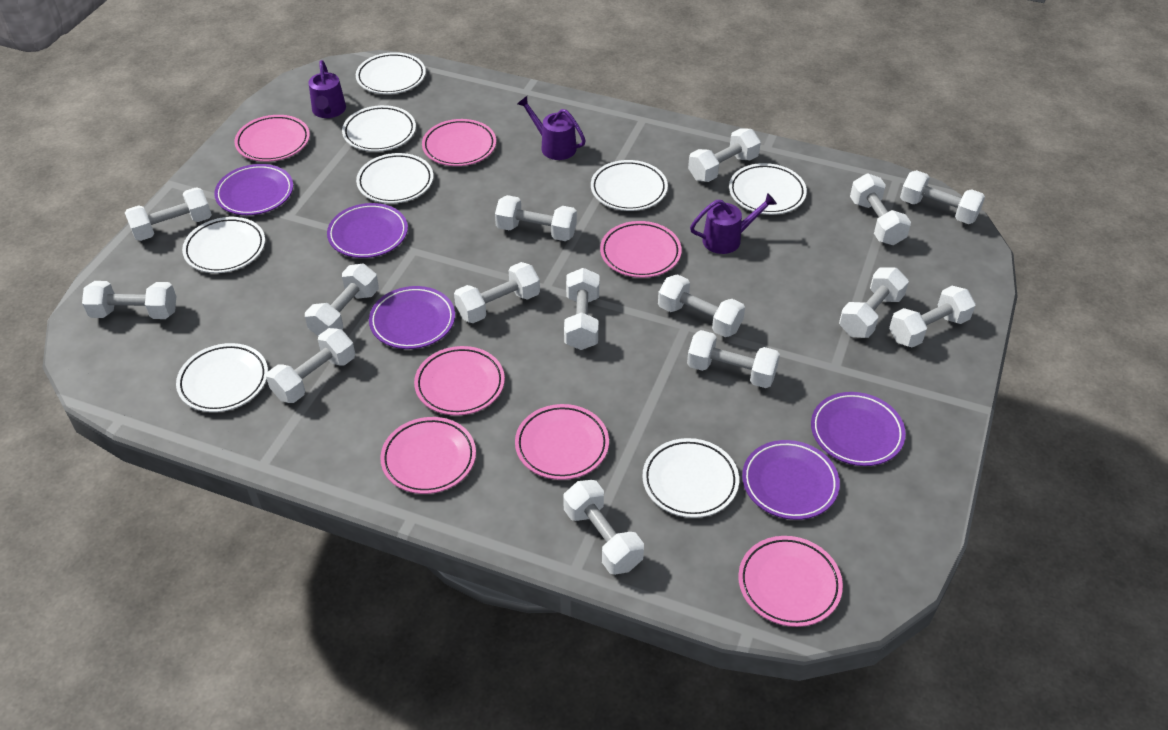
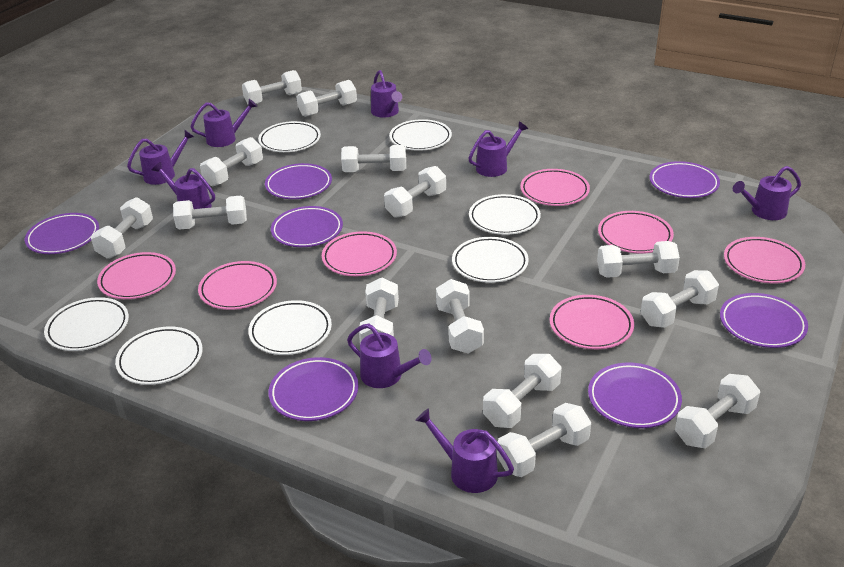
purple plate: [214,164,293,215] [327,203,408,258] [369,286,455,349] [742,440,840,520] [811,392,906,466] = 5 -> [25,213,99,254] [265,163,332,199] [269,357,358,421] [271,206,343,247] [588,363,682,428] [649,161,720,198] [720,293,808,348] = 7
purple watering can: [308,60,346,118] [517,96,586,160] [690,193,777,254] = 3 -> [127,130,194,185] [152,162,215,209] [190,99,257,147] [347,324,432,388] [371,70,402,118] [415,409,514,493] [468,122,528,177] [733,166,801,220] = 8
white dumbbell: [82,281,176,319] [125,187,212,241] [266,328,355,403] [305,263,379,336] [454,262,540,323] [495,195,577,241] [563,480,644,575] [564,268,599,350] [658,274,745,337] [687,330,780,388] [688,128,761,182] [839,267,909,338] [850,174,911,245] [889,286,976,348] [900,170,985,224] = 15 -> [91,197,153,259] [173,196,247,230] [200,137,263,186] [242,70,302,104] [297,80,357,117] [341,145,406,172] [359,278,399,343] [384,166,446,218] [436,279,484,354] [483,354,562,428] [497,403,591,477] [597,241,680,278] [641,270,719,328] [675,374,760,448] = 14
white plate: [176,343,268,412] [182,217,265,273] [342,105,416,152] [356,52,426,94] [356,153,433,204] [591,160,668,211] [642,438,739,518] [729,163,807,215] = 8 -> [44,297,129,351] [115,326,203,385] [248,300,332,355] [258,121,321,152] [389,119,452,151] [452,237,529,283] [469,194,541,235] = 7

